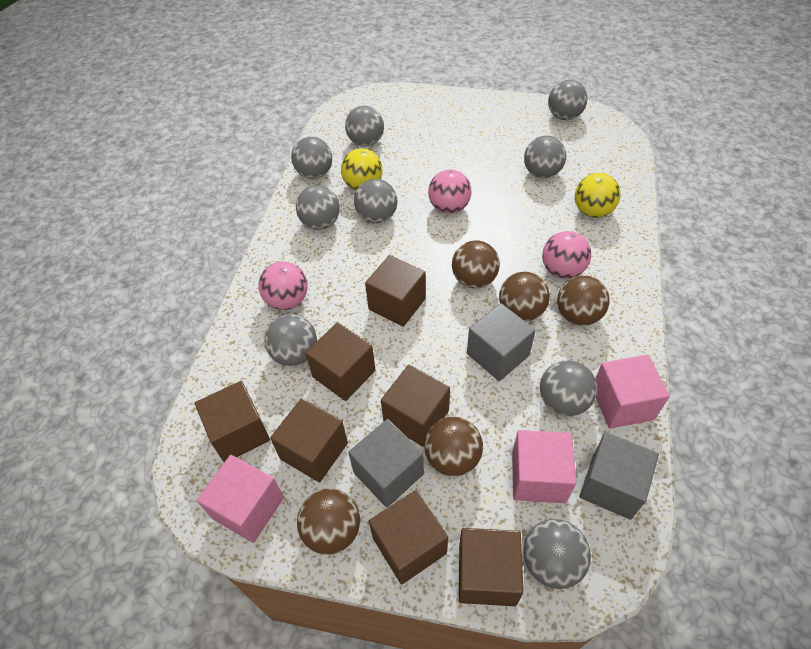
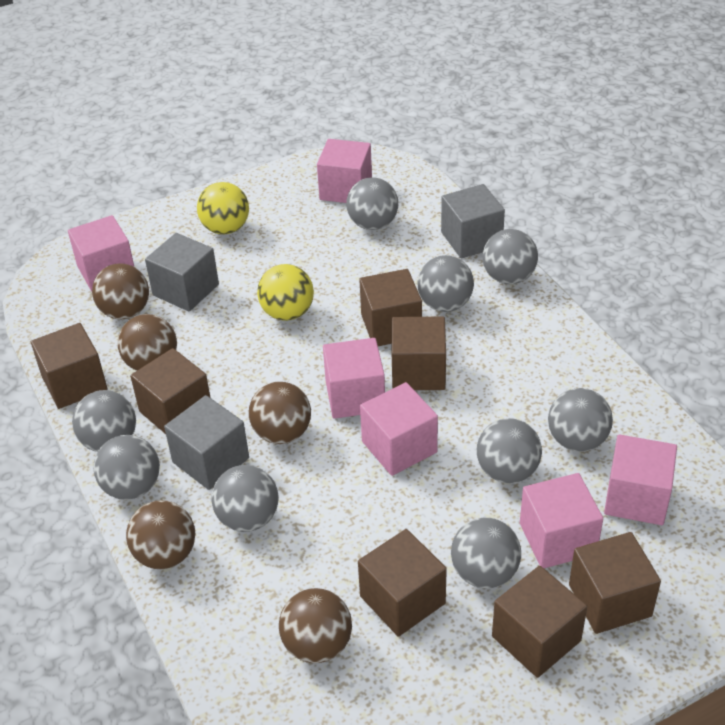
pink ball: [258,262,308,310] [428,169,471,214] [542,231,591,279] = 3 -> none = 0
pink cube: [197,455,284,543] [512,430,576,503] [595,355,670,429] = 3 -> [68,215,134,292] [317,139,372,203] [323,338,385,419] [360,382,438,476] [520,473,603,568] [604,434,677,525] = 6

